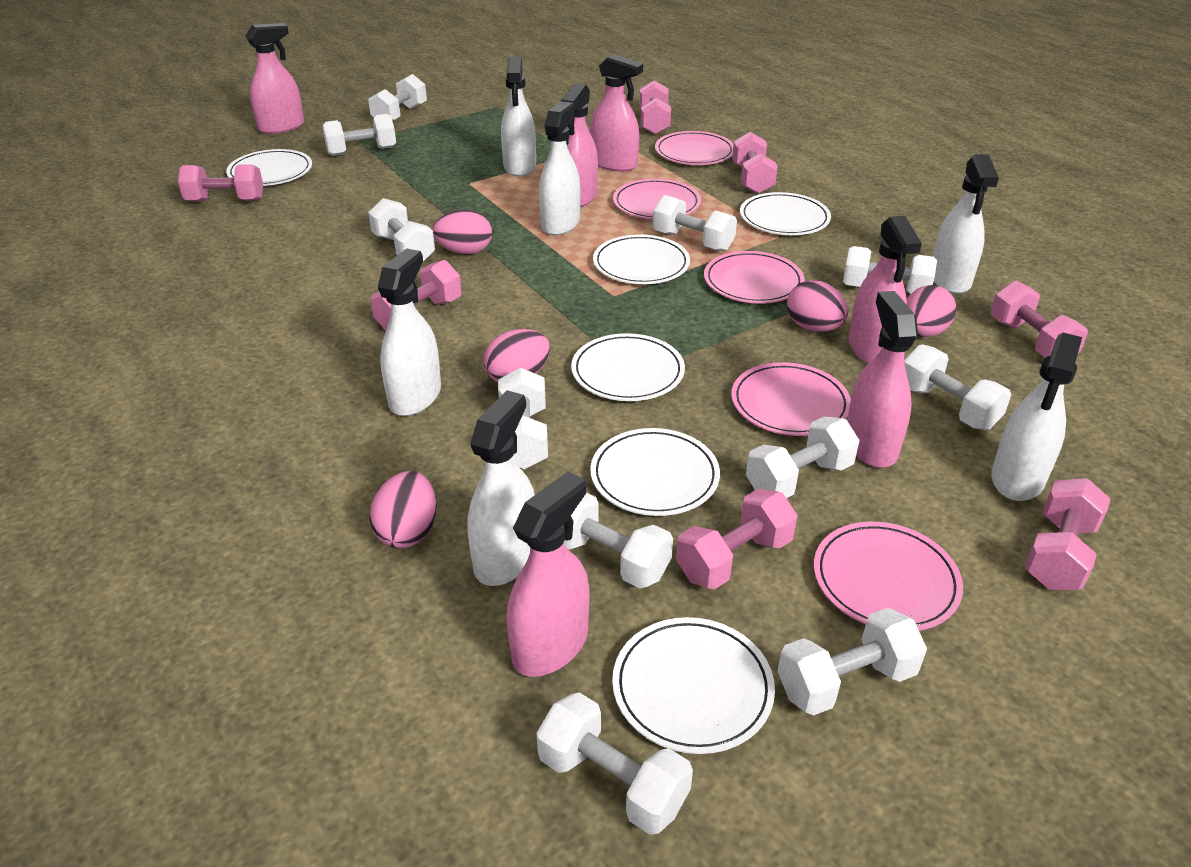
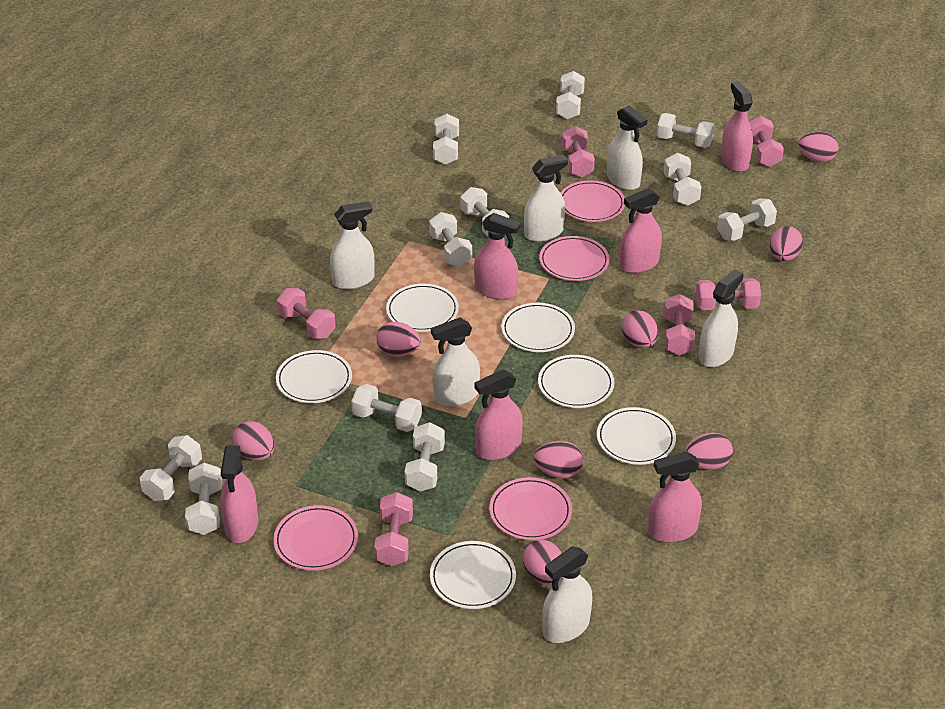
pink dumbbell: [178,164,263,201] [370,260,462,330] [639,80,671,135] [676,489,798,589] [732,132,778,194] [991,281,1088,358] [1025,478,1111,590] = 7 -> [277,288,336,339] [374,492,413,566] [562,126,595,178] [664,294,695,355] [696,278,761,310] [749,116,784,167] = 6
pink egg: [369,471,437,548] [433,209,492,254] [484,329,550,382] [787,280,848,332] [907,285,956,337] = 5 -> [232,421,275,460] [377,322,421,356] [523,540,562,585] [534,441,583,478] [622,310,658,348] [685,433,733,470] [770,226,803,261] [798,132,839,162] = 8
pink plate: [613,179,701,220] [655,131,733,165] [704,251,805,304] [731,362,851,436] [814,522,963,631] = 5 -> [273,505,358,571] [489,477,572,540] [539,236,609,281] [561,180,625,222] = 4

